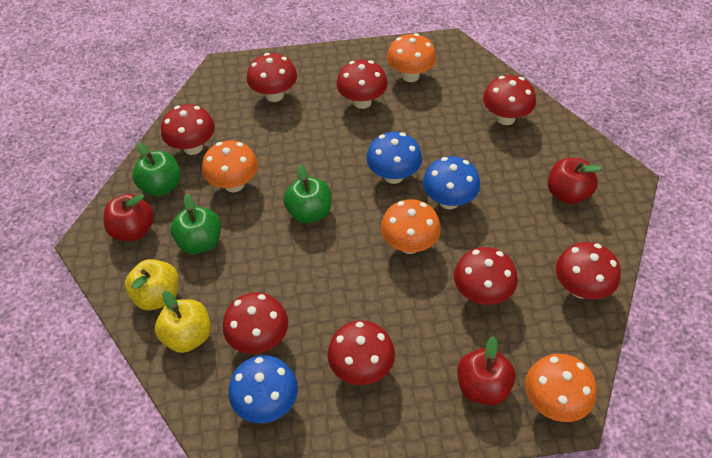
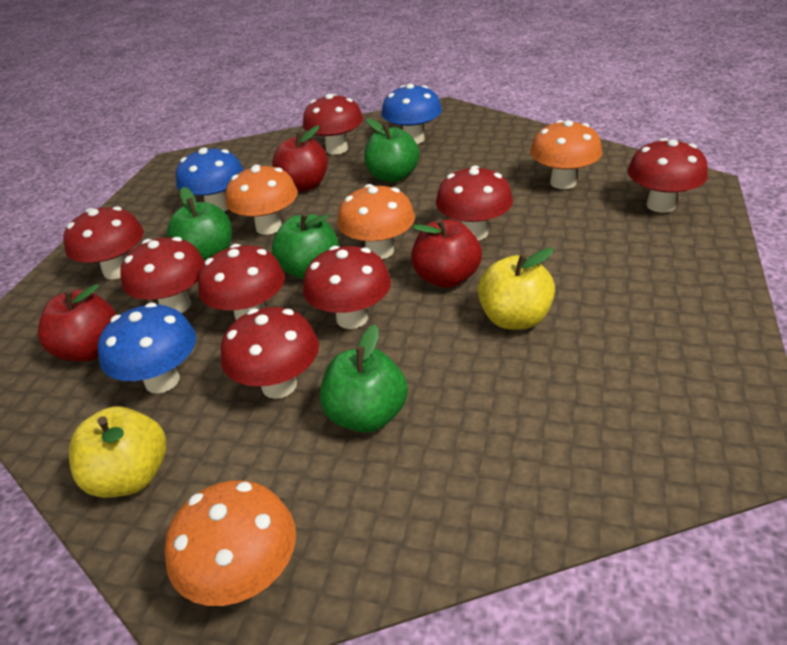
green apple: [132,142,181,196] [171,194,221,254] [283,164,331,223] = 3 -> [167,187,232,261] [272,212,339,280] [320,324,408,433] [364,118,420,183] = 4

